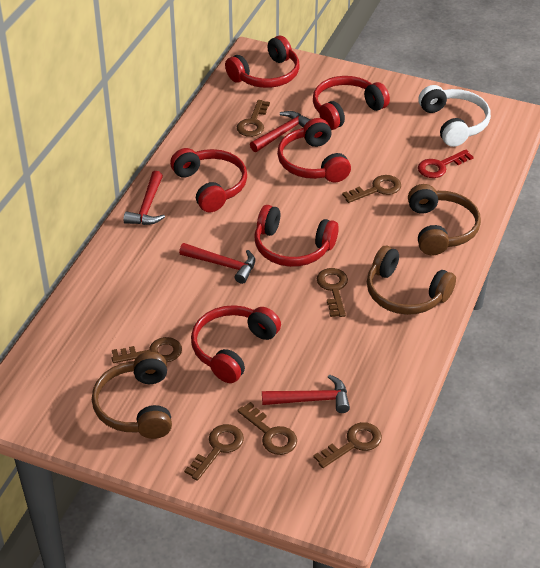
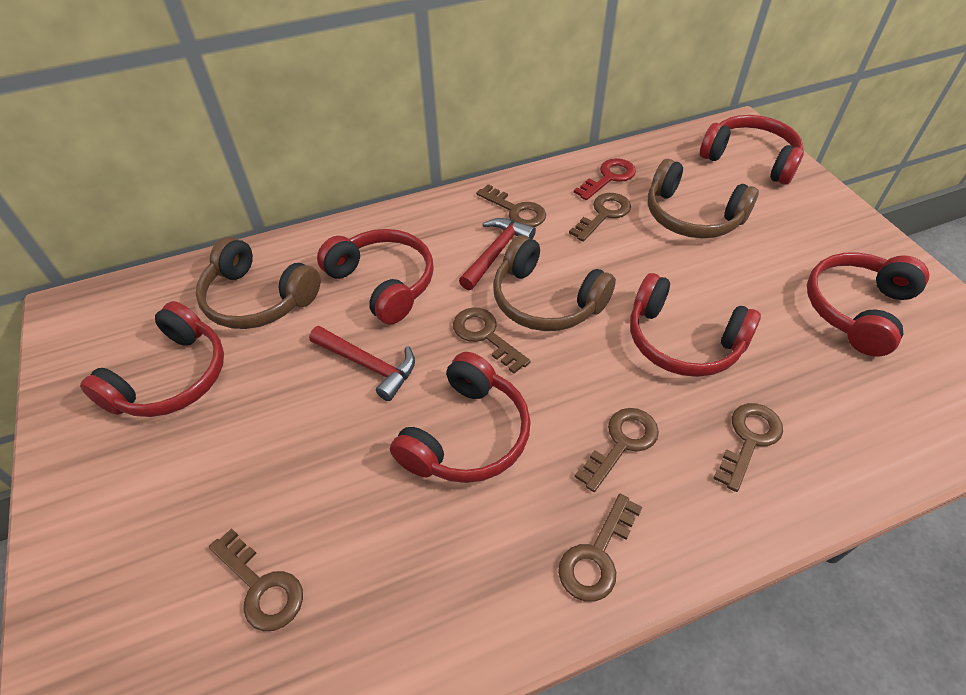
red hammer: [123,171,165,225] [179,243,255,284] [250,111,310,152] [262,374,350,413] = 4 -> [309,326,415,401] [459,218,536,290] = 2
white headphones: [418,85,491,147] = 1 -> none = 0

